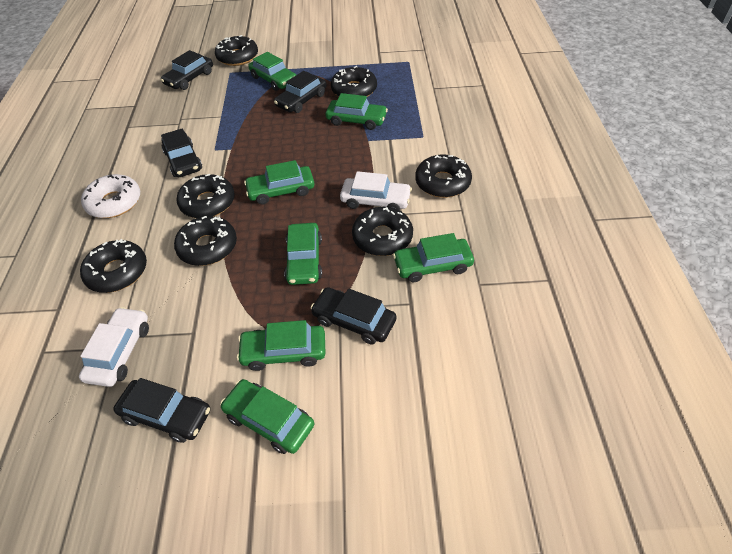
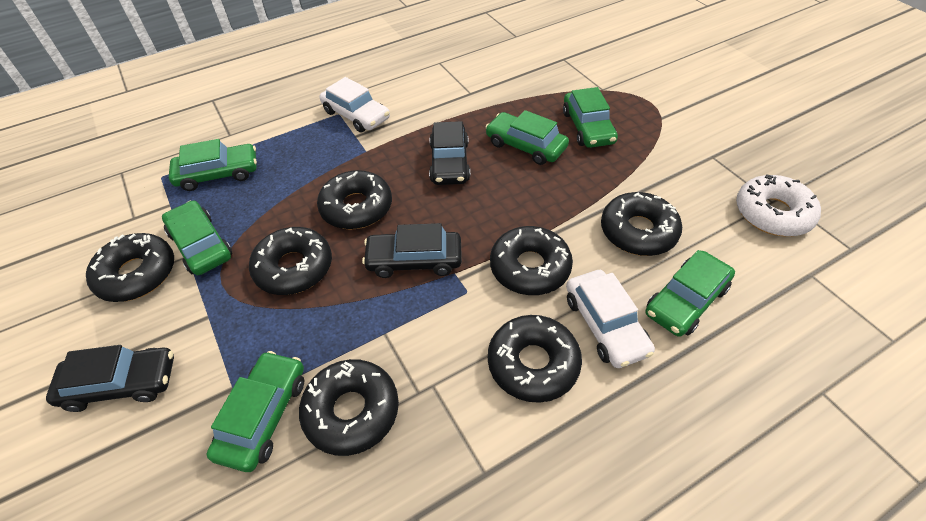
black car: [113,378,210,443] [161,50,213,90] [161,128,202,177] [274,71,327,113] [311,287,397,344] = 5 -> [46,345,174,412] [362,223,462,278] [429,121,470,185] = 3
green car: [220,379,314,454] [237,320,326,371] [244,160,314,204] [248,52,296,91] [284,223,322,285] [326,93,388,130] [393,233,474,282] = 7 -> [162,201,233,275] [169,139,257,191] [207,351,304,472] [485,110,569,165] [563,87,618,148] [645,250,735,337] = 6

